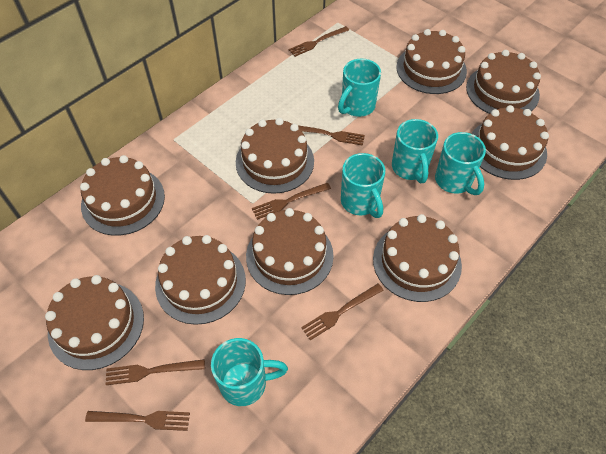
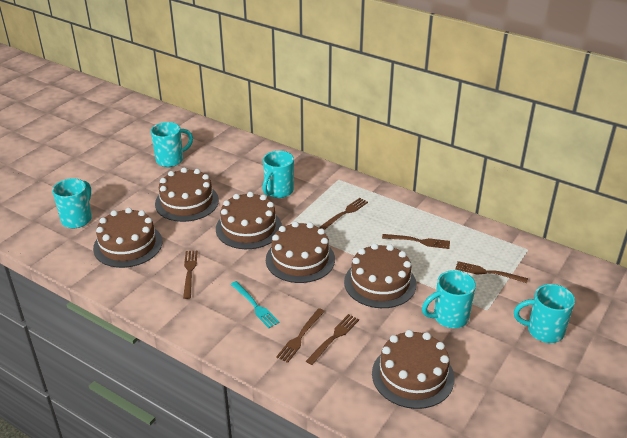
brown cake: [45,275,144,370] [80,155,165,236] [155,235,246,325] [236,118,314,194] [246,208,334,295] [373,214,462,302] [396,29,467,94] [466,50,541,114] [471,105,549,180] = 9 -> [93,208,162,268] [155,168,219,222] [216,192,282,249] [266,221,335,283] [344,243,417,308] [372,330,454,409] = 6
turquoise fork: none = 0 -> [231,281,280,328] = 1

